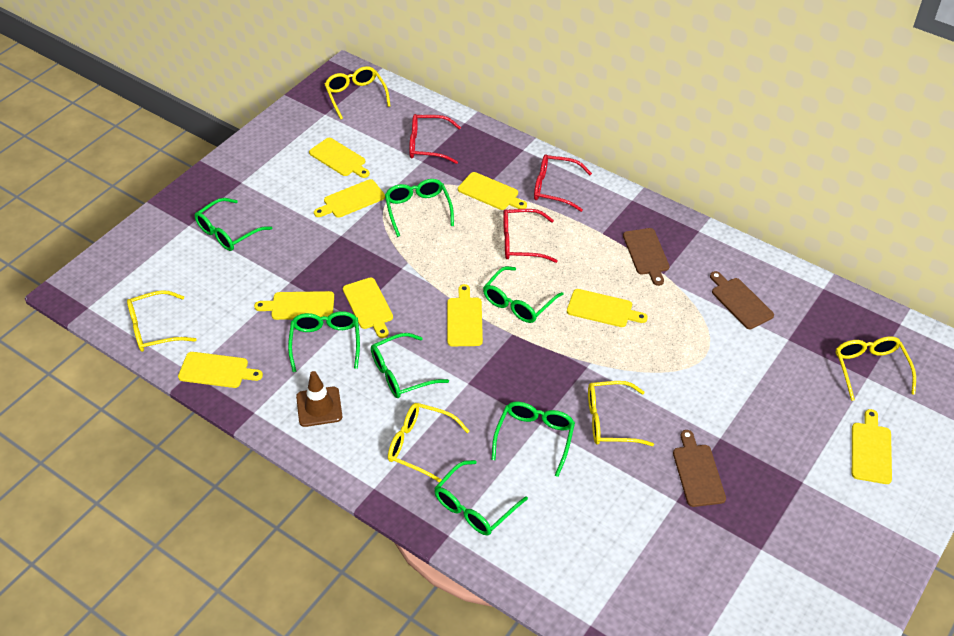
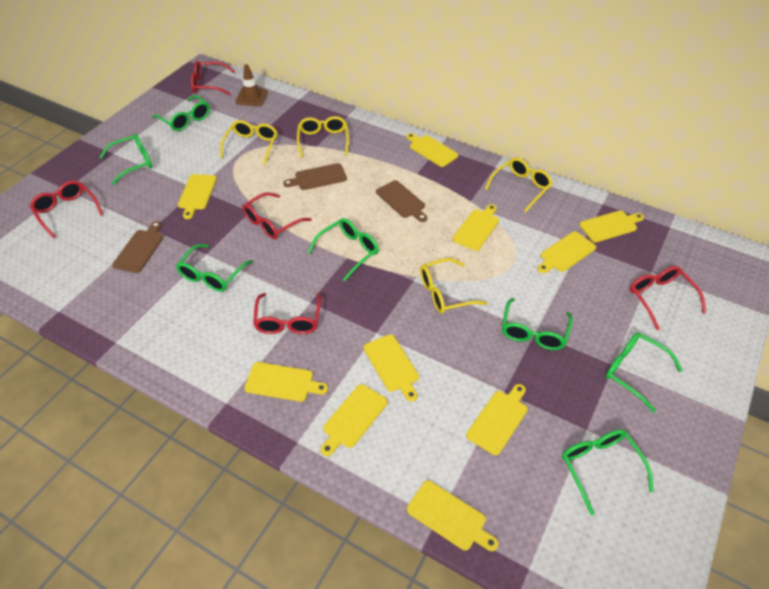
red glasses: [409,114,461,164] [503,209,558,263] [534,155,592,212] = 3 -> [30,181,103,239] [191,61,235,95] [242,192,311,239] [253,293,321,334] [629,266,706,330] = 5
yellow cutting board: [178,352,263,388] [254,291,334,320] [309,138,370,178] [314,179,385,218] [343,277,393,338] [447,284,483,346] [458,172,527,210] [567,289,648,327] [852,409,892,484] = 9 -> [178,174,217,219] [245,362,328,402] [321,384,387,456] [364,334,419,402] [406,133,458,167] [407,480,498,551] [453,204,499,251] [466,384,528,455] [538,232,596,273] [579,211,644,242] = 10
yellow glasses: [127,290,197,352] [324,66,391,120] [388,403,469,482] [588,381,654,446] [836,336,916,401] = 5 -> [220,120,278,165] [297,116,349,158] [420,258,487,314] [485,158,553,212] = 4

